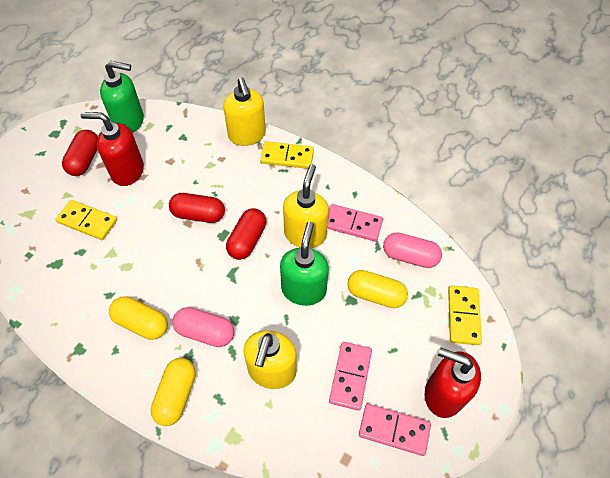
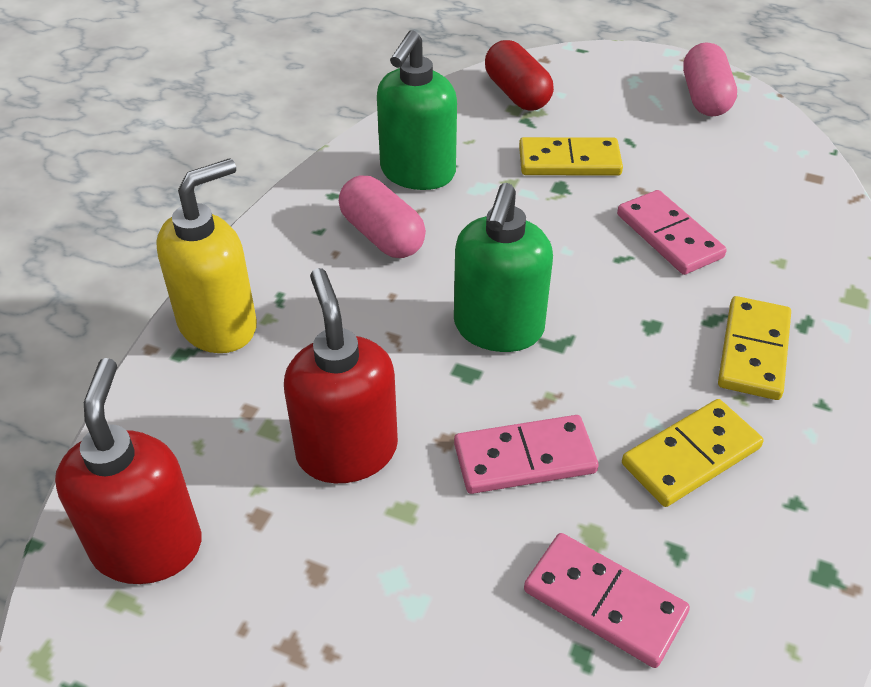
red capsule: [62,130,98,176] [169,193,225,223] [226,208,266,260] = 3 -> [485,40,554,111] = 1
yellow capsule: [109,297,168,340] [151,358,196,426] [347,270,408,308] = 3 -> none = 0
yellow soap dispenser: [223,78,266,146] [244,330,297,389] [283,164,329,248] = 3 -> [156,158,257,353] = 1

